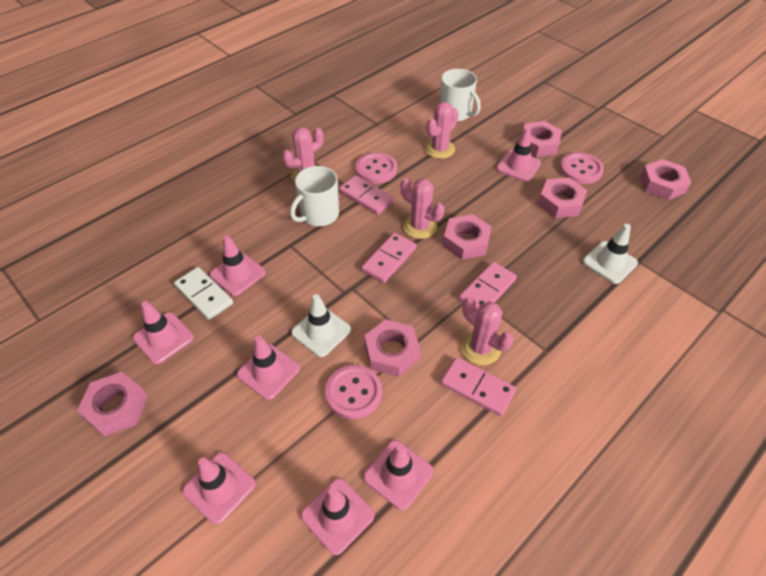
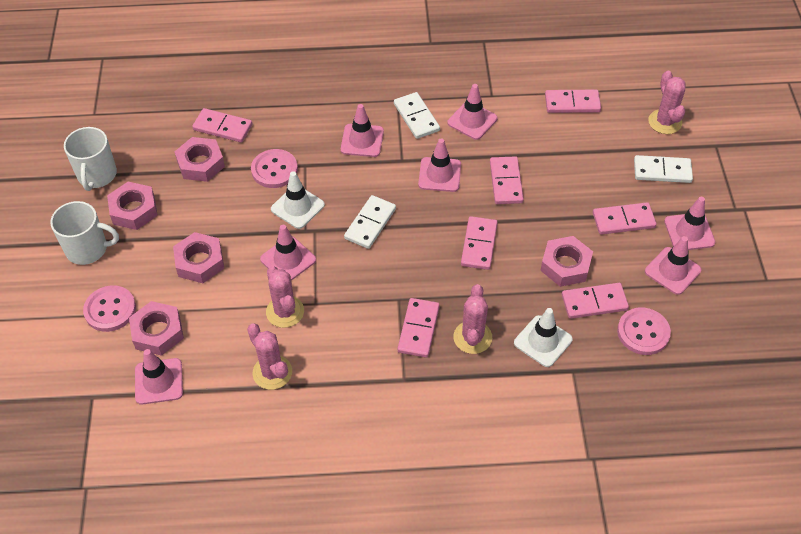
pink domino: [339,175,394,215] [361,233,417,283] [441,357,516,416] [459,262,517,312] = 4 -> [192,108,252,143] [398,298,440,357] [461,216,498,270] [490,156,524,204] [545,90,601,113] [562,283,629,319] [593,202,656,235] = 7
pink nut: [77,372,148,437] [364,319,421,377] [443,214,492,260] [523,121,562,157] [538,178,587,218] [640,159,691,200] = 6 -> [107,182,158,230] [129,301,184,356] [173,232,224,283] [175,137,225,182] [540,236,593,287] = 5
white domino: [174,267,233,320] = 1 -> [344,195,396,249] [394,92,440,139] [634,155,693,183] = 3

